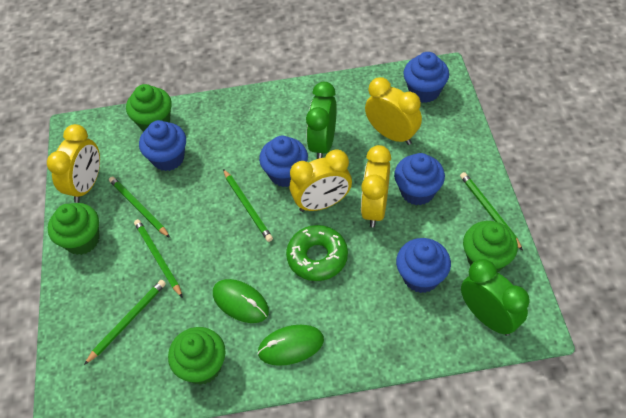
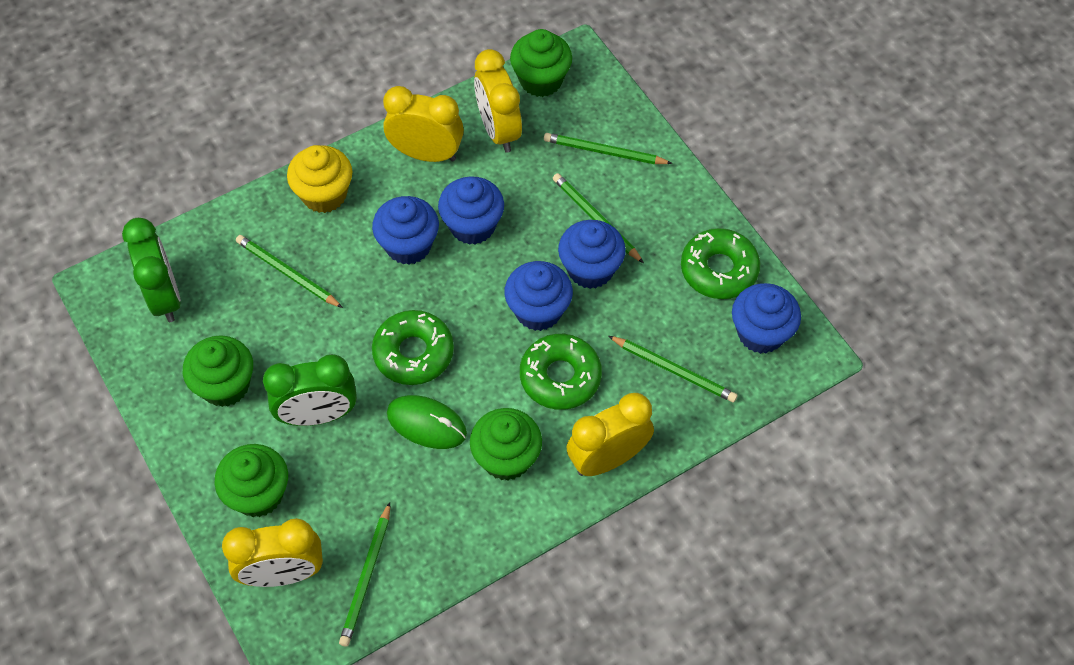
green donut: [286,225,348,281] = 1 -> [372,310,454,385] [520,334,602,410] [681,228,760,299] = 3
green mouse: [213,279,269,323] [257,325,324,366] = 2 -> [387,395,467,449] = 1
yellow cupcake: none = 0 -> [287,145,352,213] = 1

